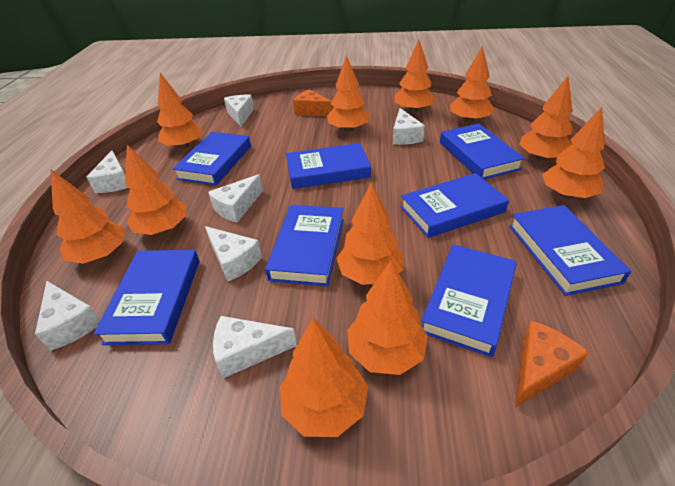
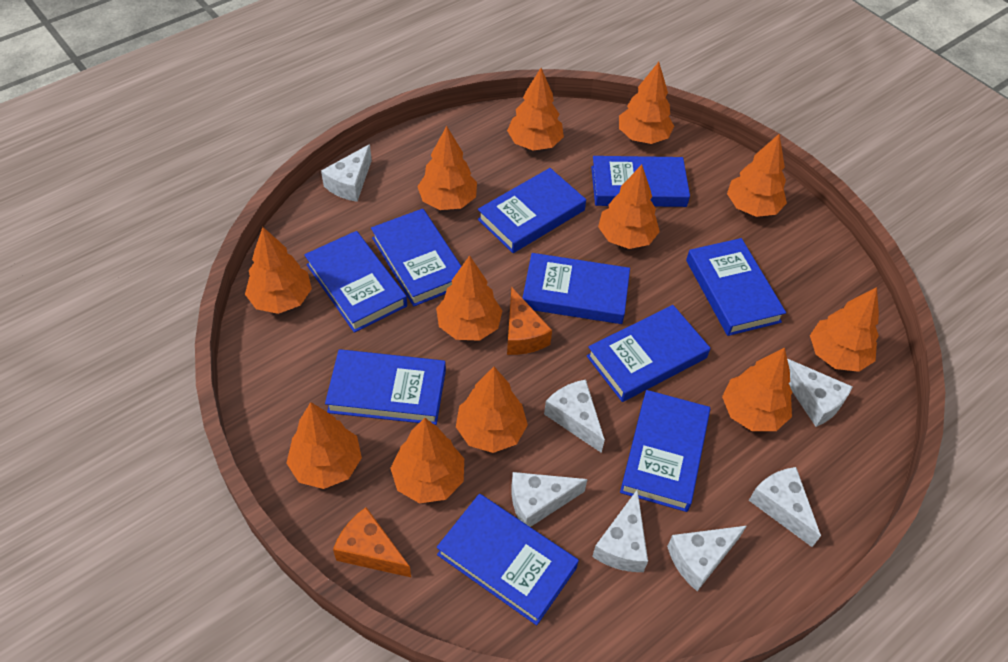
blue book: [94,249,199,345] [172,132,251,186] [265,205,344,286] [286,143,371,189] [401,173,509,238] [421,244,517,357] [440,124,525,179] [509,205,631,296] = 8 -> [304,231,407,333] [325,349,446,425] [371,209,462,307] [437,494,579,625] [478,168,586,253] [523,253,630,324] [587,305,710,402] [591,156,690,207] [620,390,710,512] [686,238,786,336] = 10
orange tree: [51,170,125,264] [125,145,186,235] [157,73,203,149] [280,318,368,437] [327,56,370,132] [336,183,403,285] [347,260,428,375] [394,40,436,113] [450,46,494,123] [519,76,573,161] [542,107,605,199] = 11 -> [245,227,312,314] [287,402,362,489] [390,418,464,503] [417,126,477,210] [436,255,503,341] [456,367,528,453] [507,68,564,150] [598,165,660,249] [619,62,674,144] [722,348,792,431] [727,134,787,217] [810,287,879,372] = 12

